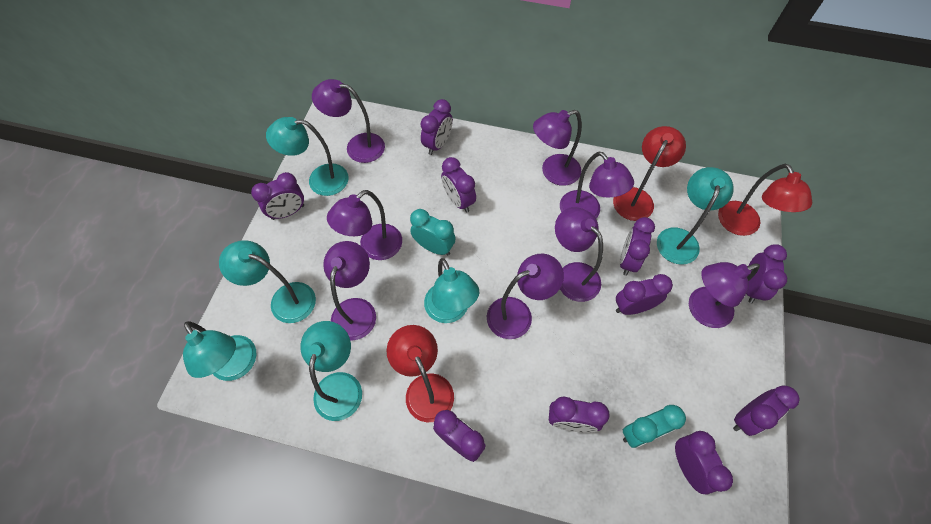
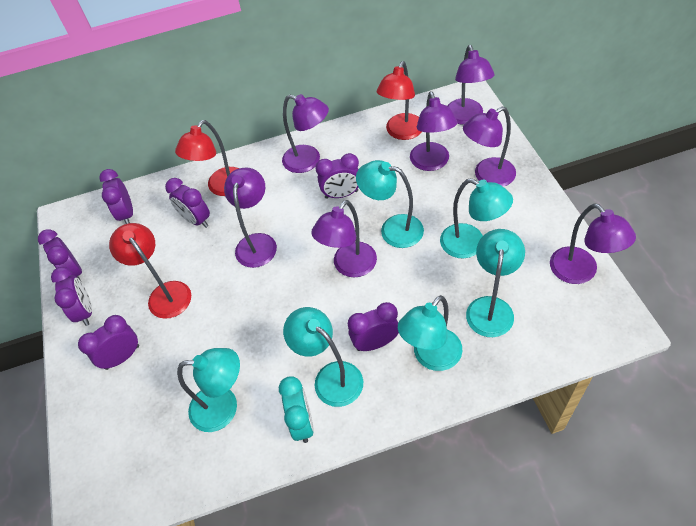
purple clock: [251,172,304,220] [420,99,453,155] [433,410,486,462] [441,157,476,213] [549,396,610,433] [616,274,673,315] [620,217,655,276] [675,431,733,495] [733,385,800,436] [746,244,787,303] = 10 -> [38,229,82,281] [51,267,92,326] [78,315,139,370] [99,169,133,224] [165,178,210,228] [316,153,359,199] [348,302,399,351] = 7
purple lamp: [312,79,385,163] [323,241,376,341] [327,190,402,260] [487,254,564,339] [533,110,582,186] [555,207,603,302] [560,152,634,218] [689,262,760,328] = 8 -> [224,167,277,268] [282,94,329,173] [311,200,377,277] [410,92,457,171] [447,45,494,125] [463,107,516,187] [550,204,636,284] = 7
turquoise clock: [410,209,456,255] [623,405,686,448] = 2 -> [279,376,314,443] = 1

